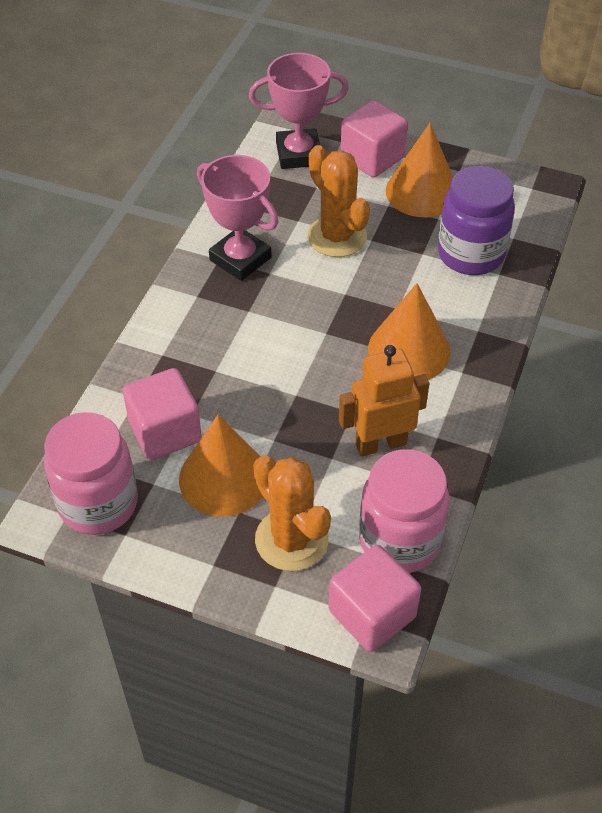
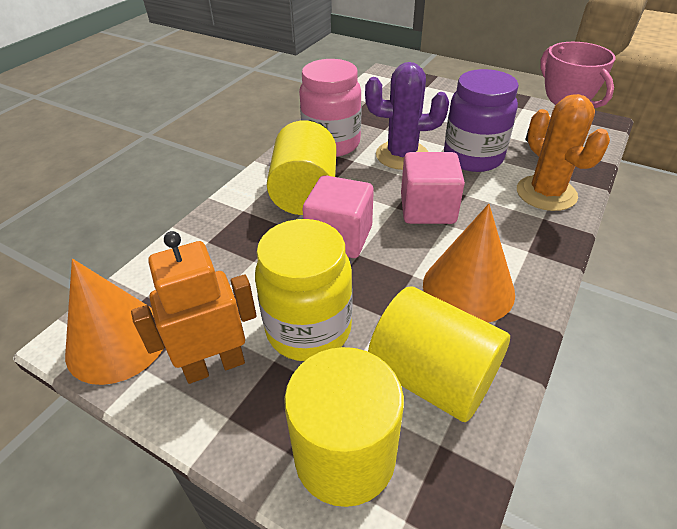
orange cactus: [253,455,331,571] [307,145,370,257] = 2 -> [517,94,610,211] = 1
orange cone: [179,415,263,517] [368,283,451,380] [386,123,453,217] = 3 -> [65,259,162,385] [423,204,515,323] = 2
pink cube: [123,368,202,460] [329,545,421,652] [341,100,408,178] = 3 -> [302,175,374,258] [401,152,465,224] = 2
pink jar: [44,412,138,535] [359,449,449,573] = 2 -> [299,59,362,157] = 1
pink trophy: [197,155,278,281] [249,53,349,169] = 2 -> [525,42,616,142] = 1
purple cactus: none = 0 -> [365,62,449,170] = 1
yellow cylinder: none = 0 -> [267,121,336,215] [284,347,404,507] [368,287,510,422] = 3
yellow jar: none = 0 -> [255,219,352,361] = 1

